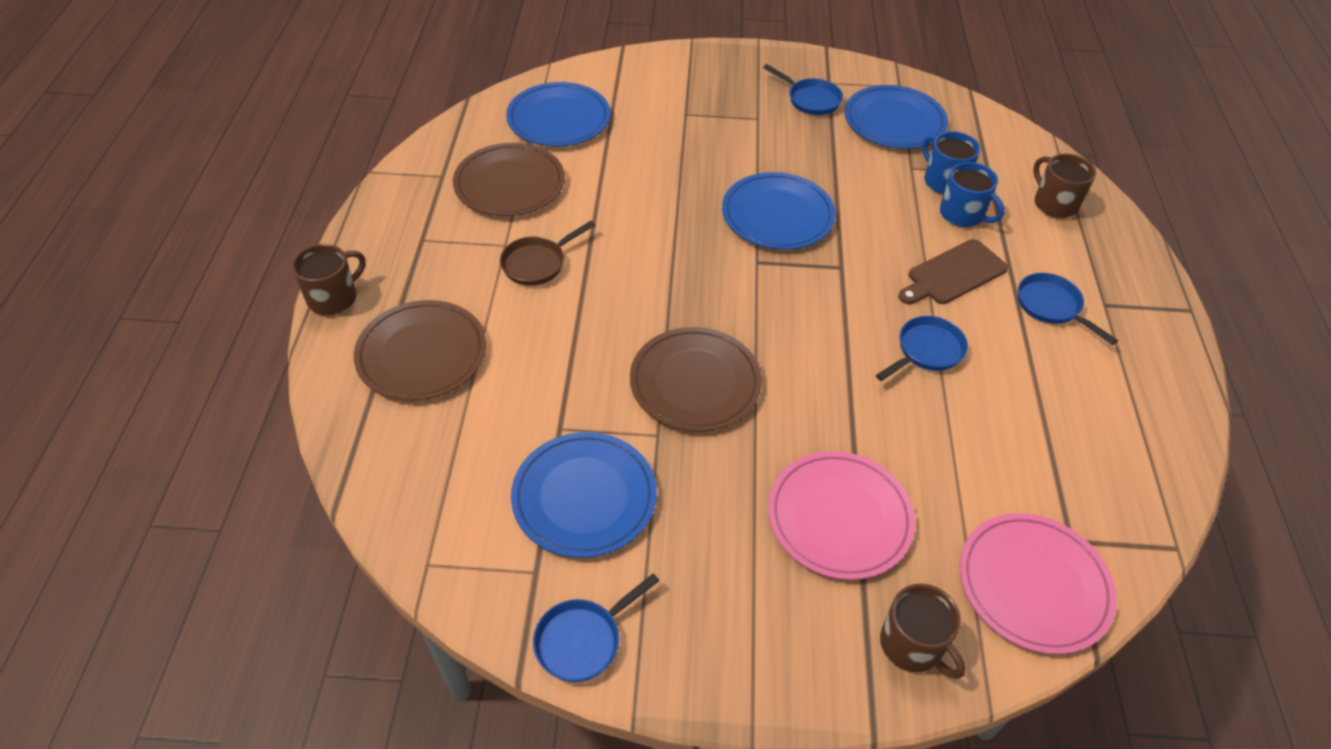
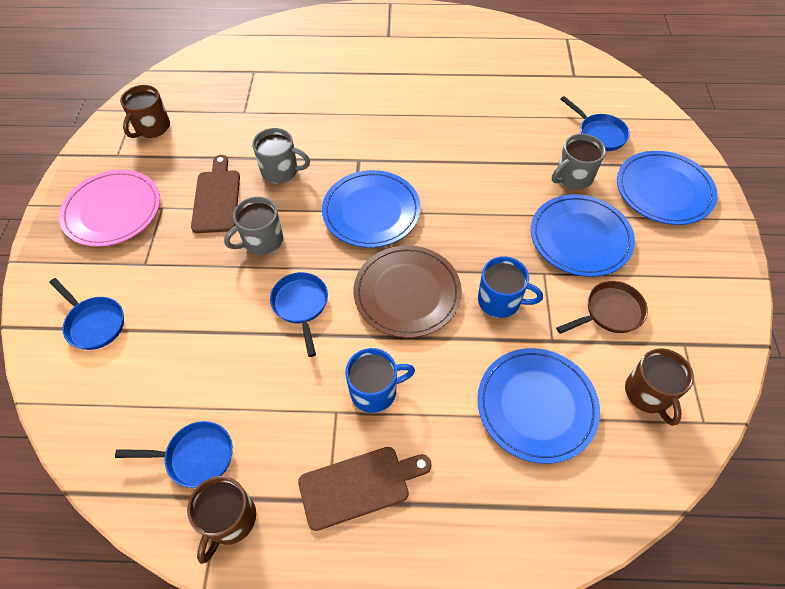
brown cutting board: [898,239,1008,304] = 1 -> [191,155,240,233] [298,447,432,531] = 2
brown plate: [354,300,486,401] [453,143,565,216] [630,327,762,432] = 3 -> [354,245,462,338] = 1
grey mug: none = 0 -> [224,197,283,255] [252,128,310,183] [552,134,606,190] = 3
pink plate: [768,451,915,580] [960,513,1117,654] = 2 -> [59,170,160,247] = 1

